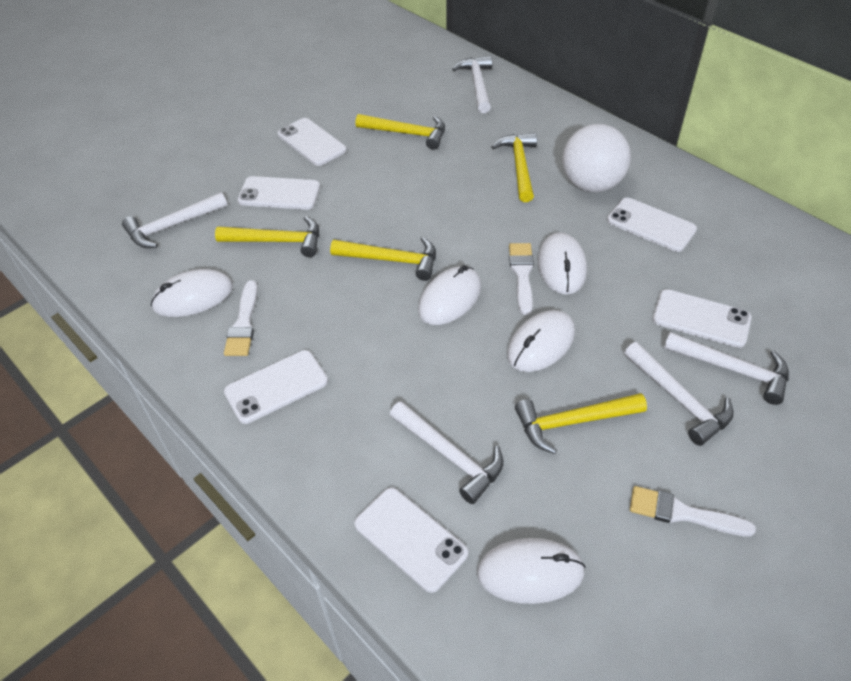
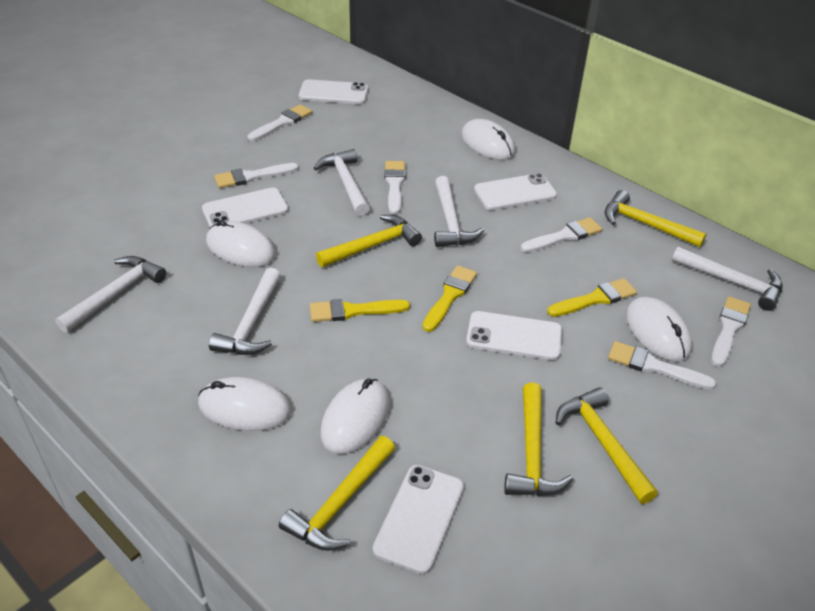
white ball: [563,124,631,192] = 1 -> none = 0
white brush: [224,281,258,356] [509,243,534,315] [630,486,756,537] = 3 -> [214,163,299,188] [247,104,312,141] [385,161,406,214] [521,217,602,252] [608,341,716,390] [711,296,751,367] = 6
white phone: [224,350,328,424] [238,176,320,210] [278,118,346,166] [354,488,468,593] [607,197,697,252] [652,289,752,348] = 6 -> [202,187,288,227] [299,79,368,104] [373,465,464,574] [466,311,562,360] [474,173,557,210] = 5
yellow brush: none = 0 -> [310,299,410,322] [422,265,477,332] [547,278,637,317] = 3

